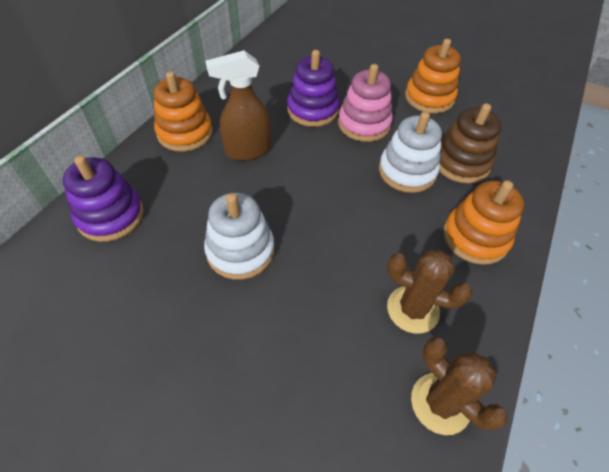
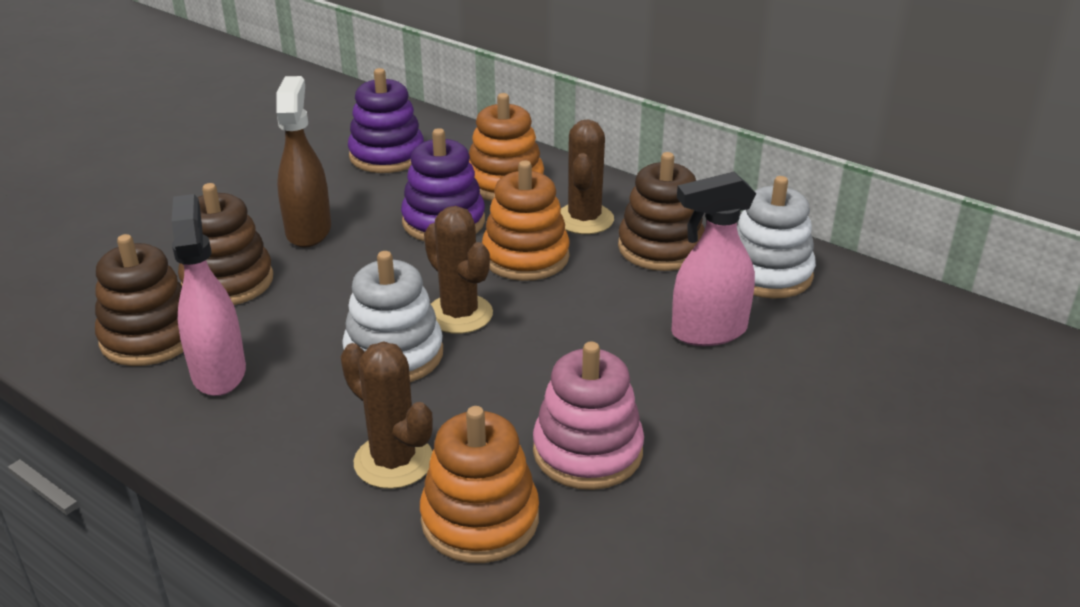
brown cactus: [387,250,472,334] [411,337,507,435] = 2 -> [341,341,433,489] [424,206,493,334] [560,119,614,234] = 3
brown stacking toy: [439,103,501,183] = 1 -> [95,234,183,366] [178,183,273,305] [618,152,705,271] = 3
pink spray bottle: none = 0 -> [171,194,246,396] [671,172,756,346] = 2

